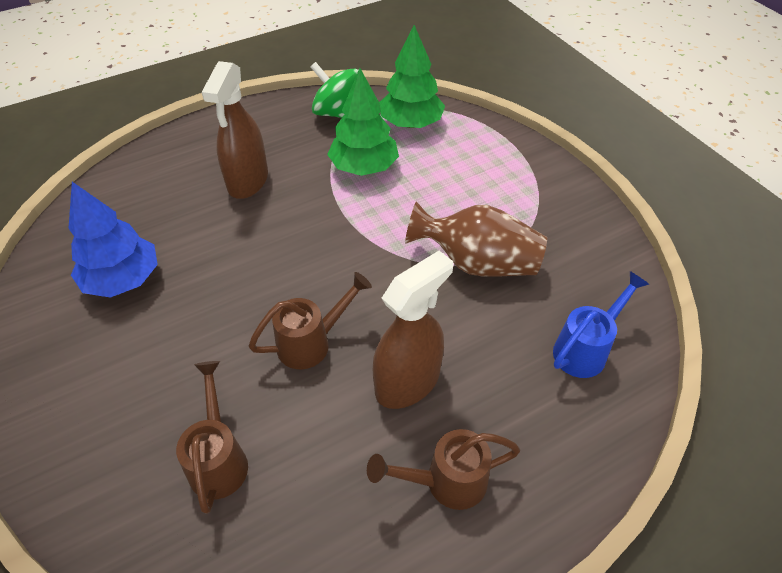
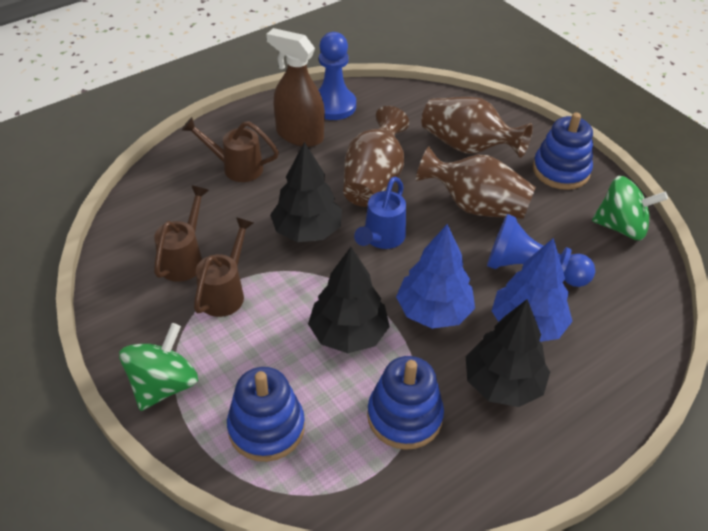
black tree: none = 0 -> [270,142,342,242] [308,247,390,353] [466,299,550,407] = 3
blue pawn: none = 0 -> [319,32,356,120] [487,214,595,287] = 2
blue stacking toy: none = 0 -> [227,367,305,462] [367,356,444,450] [533,112,593,190] = 3
blue tree: [69,182,158,298] = 1 -> [396,224,475,329] [492,238,573,342] = 2
brown spray bottle: [201,61,268,199] [373,251,453,409] = 2 -> [266,28,325,147] = 1
brown vase: [405,201,547,276] = 1 -> [343,106,409,207] [416,146,536,219] [422,97,533,158] = 3
green spinning top: [311,62,359,118] = 1 -> [119,323,198,411] [592,176,668,240] = 2
green tree: [327,68,399,176] [379,25,445,128] = 2 -> none = 0

